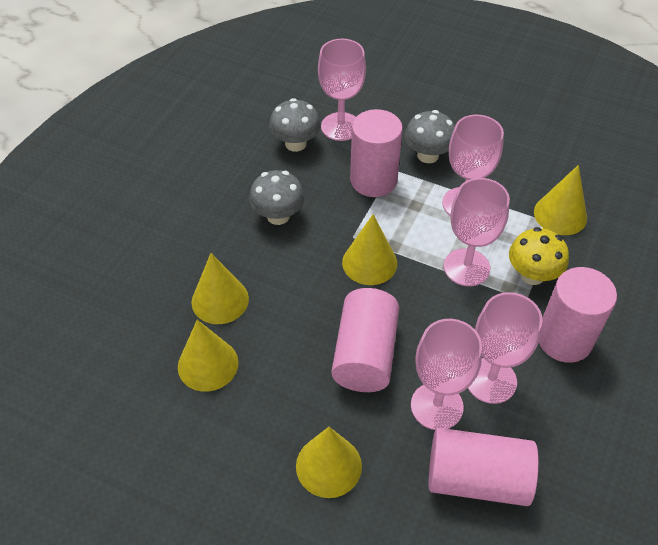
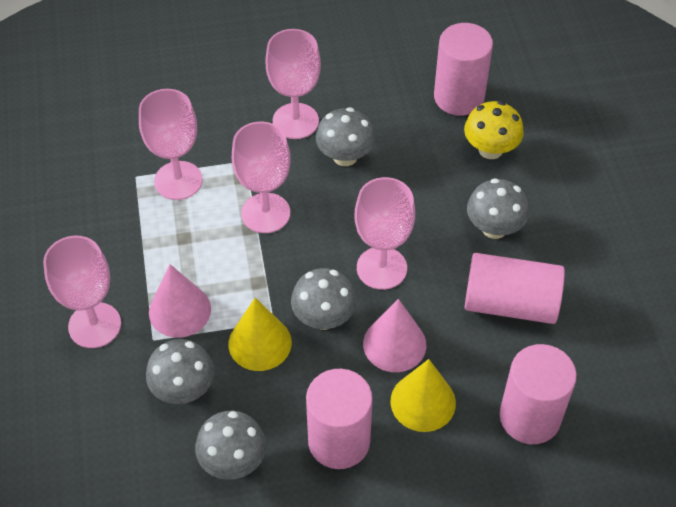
grey mushroom: [249,170,305,225] [269,98,321,152] [405,110,455,163] = 3 -> [146,339,214,404] [195,411,266,480] [291,268,357,330] [316,107,375,166] [467,178,529,239] = 5
pink cone: none = 0 -> [149,264,211,338] [363,299,427,372] = 2
yellow cone: [178,320,238,392] [192,253,249,324] [296,427,362,498] [342,214,397,285] [534,165,587,235] = 5 -> [228,298,292,371] [391,359,456,432] = 2

